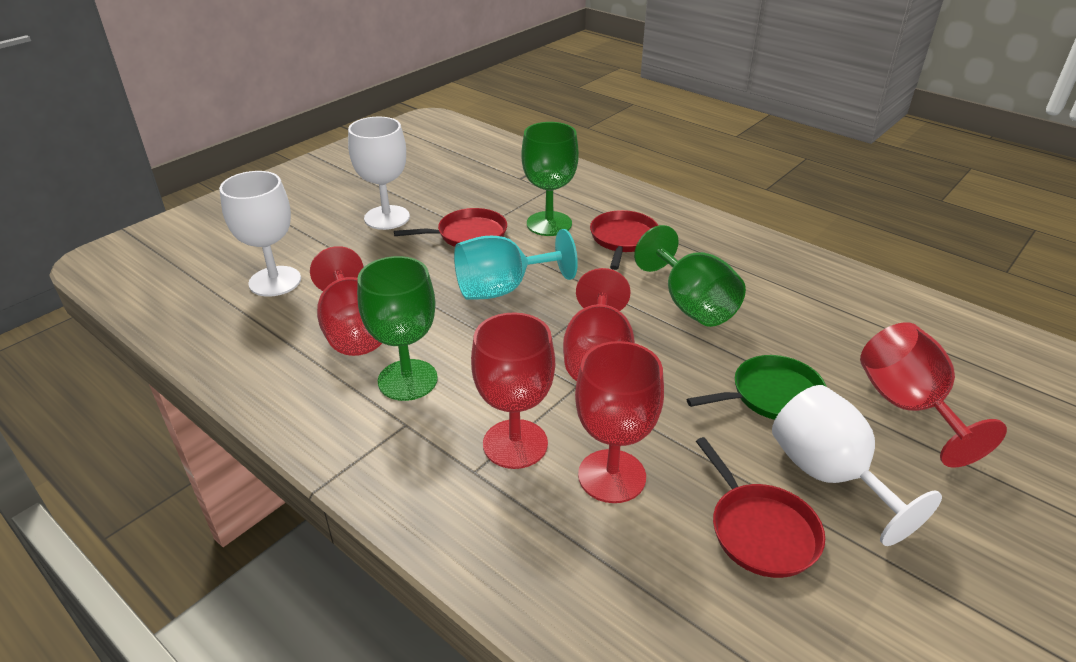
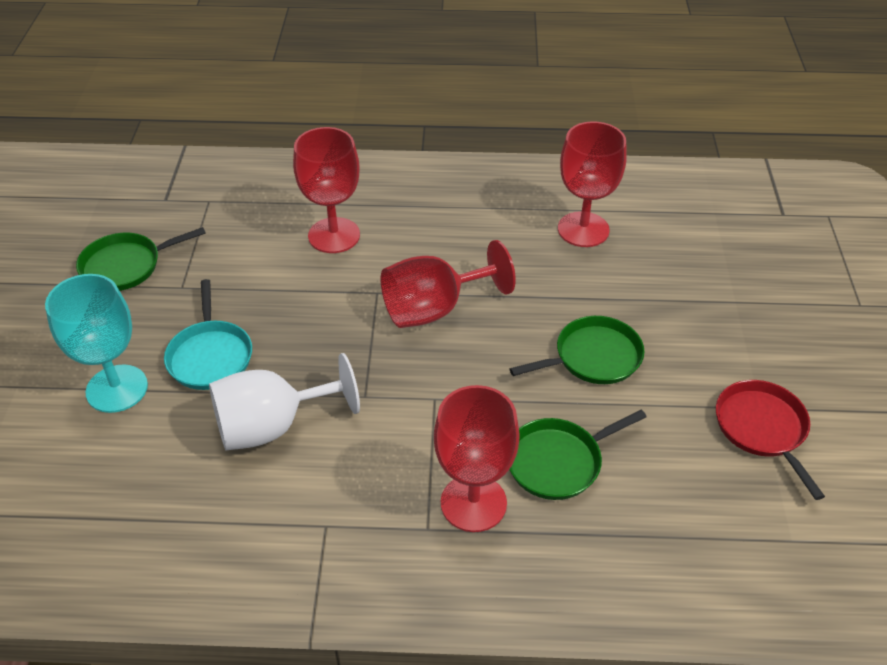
green goblet: [357,256,438,401] [521,122,579,236] [634,225,746,327] = 3 -> none = 0
green pan: [687,355,827,420] = 1 -> [76,227,206,291] [509,410,647,500] [510,316,645,384] = 3
red goblet: [310,246,382,356] [471,312,555,469] [563,268,635,381] [575,341,664,503] [860,322,1007,468] = 5 -> [293,127,360,253] [381,240,516,328] [434,385,520,532] [558,121,627,247] = 4
red pan: [394,208,507,247] [590,210,659,270] [696,437,825,578] = 3 -> [716,380,825,500] = 1
turquoise pan: none = 0 -> [164,279,252,390] = 1
white goblet: [219,171,301,297] [348,116,410,230] [772,385,942,546] = 3 -> [209,353,360,450] = 1

